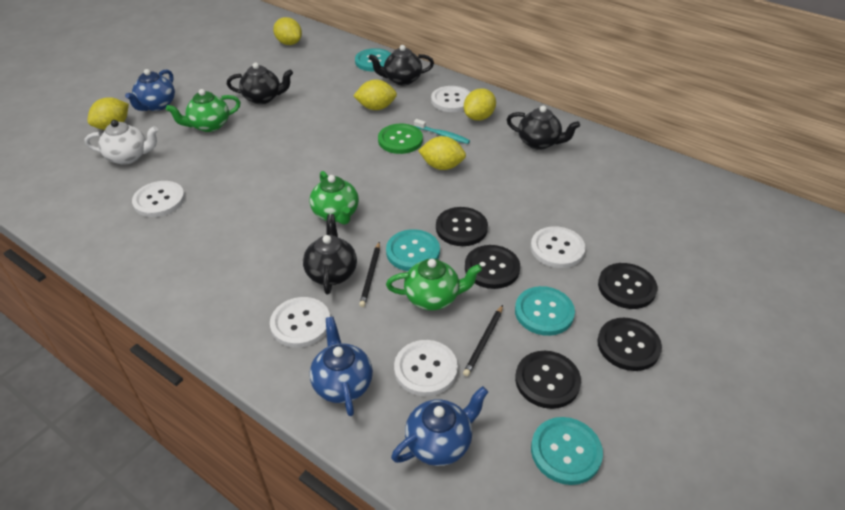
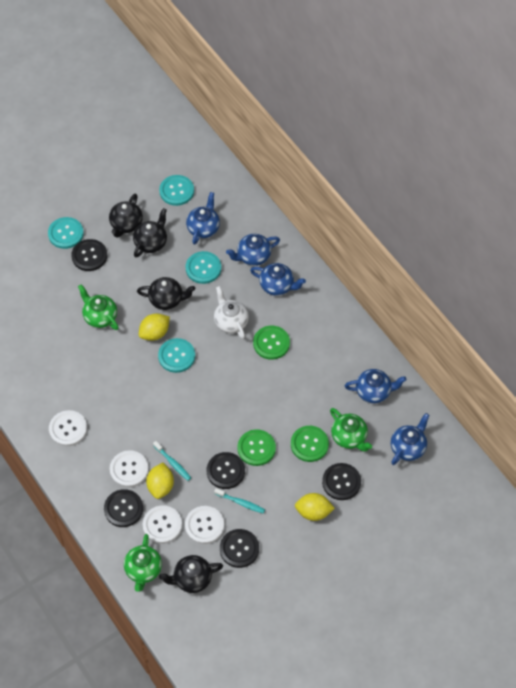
black pencil: [359,242,380,307] [463,305,503,376] = 2 -> none = 0
blue teapot: [125,69,175,111] [310,316,373,416] [391,386,488,466] = 3 -> [186,192,220,245] [226,234,280,266] [250,263,306,296] [344,369,407,403] [391,413,430,465] = 5
green button: [378,124,423,154] = 1 -> [238,429,276,466] [253,326,290,360] [291,426,329,462] = 3
turquoise toothbrush: [414,119,470,144] = 1 -> [153,441,191,481] [214,488,265,513] = 2
white button: [132,181,185,217] [270,297,330,348] [394,340,458,396] [431,86,470,112] [531,226,585,268] = 5 -> [49,410,87,446] [110,450,149,487] [143,505,182,544] [185,506,224,544] = 4
yellow lemon: [87,97,129,130] [273,17,302,45] [353,79,397,110] [418,136,466,170] [464,88,496,121] = 5 -> [139,313,170,341] [146,463,174,499] [295,493,335,521] = 3

